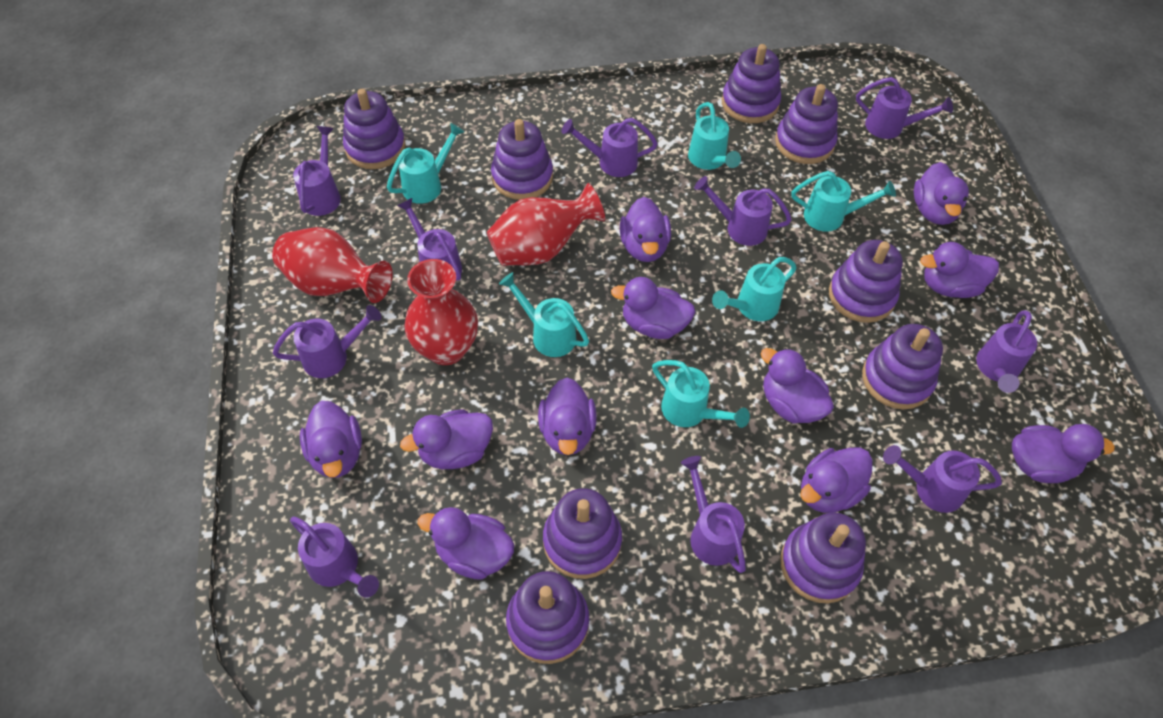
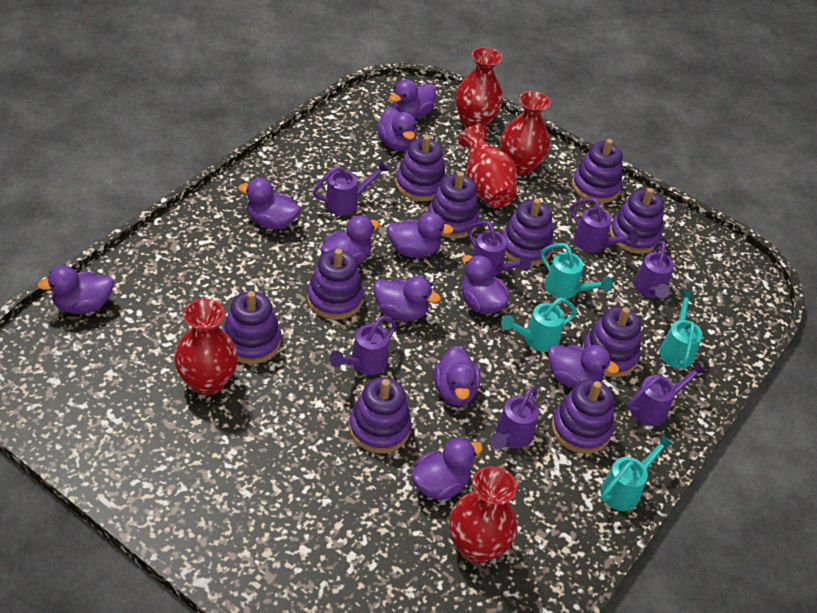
purple stacking toy: [343,89,406,169] [491,119,553,200] [506,571,589,664] [543,488,622,579] [722,44,781,123] [775,84,838,164] [780,512,866,603] [829,240,903,323] [862,324,943,409] = 9 -> [223,291,281,364] [307,249,364,320] [349,377,411,453] [396,135,446,201] [428,172,479,239] [502,199,553,266] [552,379,614,454] [572,139,623,203] [582,307,641,377] [610,188,664,254] = 10
purple watering can: [273,305,382,378] [290,516,379,598] [293,126,341,216] [397,198,462,281] [562,118,658,177] [681,456,746,573] [694,176,792,246] [856,77,953,139] [883,445,1002,513] [976,310,1037,393] = 10 -> [313,160,389,215] [329,316,397,375] [468,221,531,277] [490,387,539,450] [570,198,639,253] [627,361,707,426] [634,241,674,298] = 7
red vase: [272,227,393,303] [404,259,478,365] [487,183,605,266] = 3 -> [174,299,238,396] [449,466,517,563] [455,47,503,128] [458,125,517,208] [500,91,551,176] = 5
turquoise watering can: [387,123,464,204] [499,272,589,357] [652,360,750,428] [688,102,741,170] [712,257,797,321] [791,171,896,231] = 6 -> [501,298,577,352] [541,243,613,299] [601,434,674,511] [659,290,703,369] = 4

